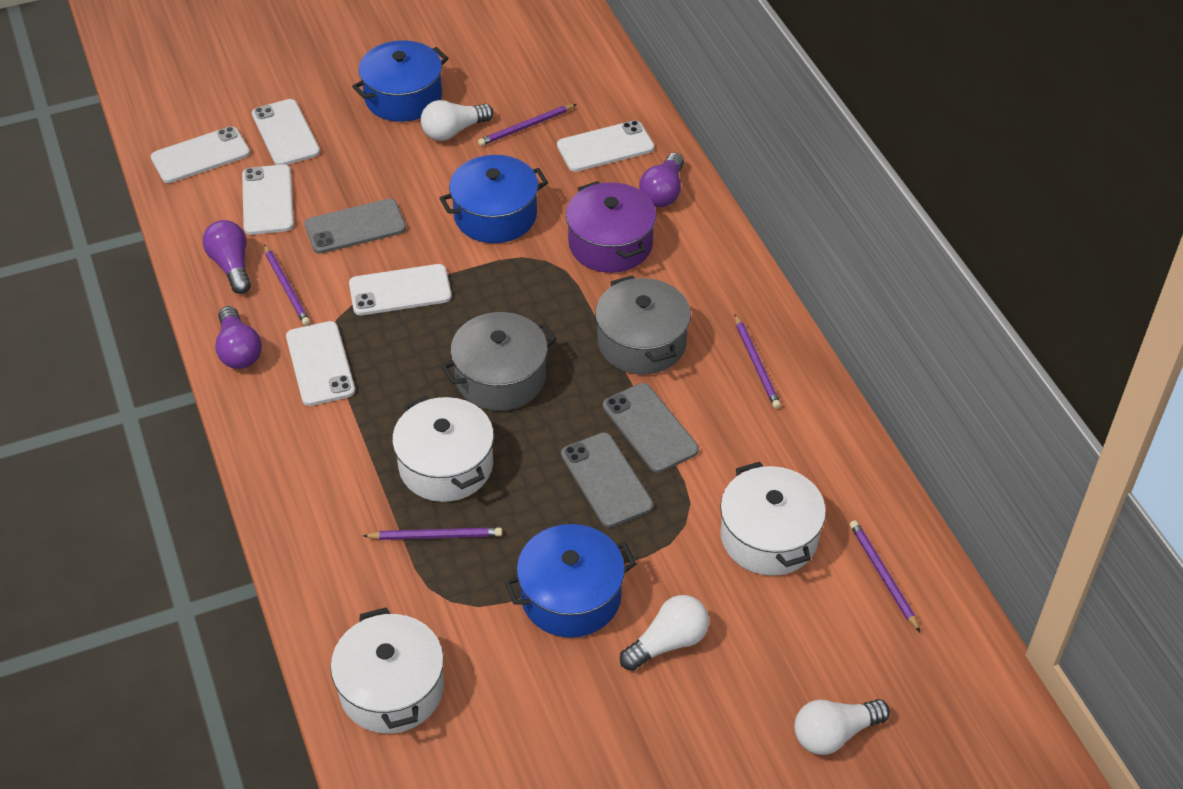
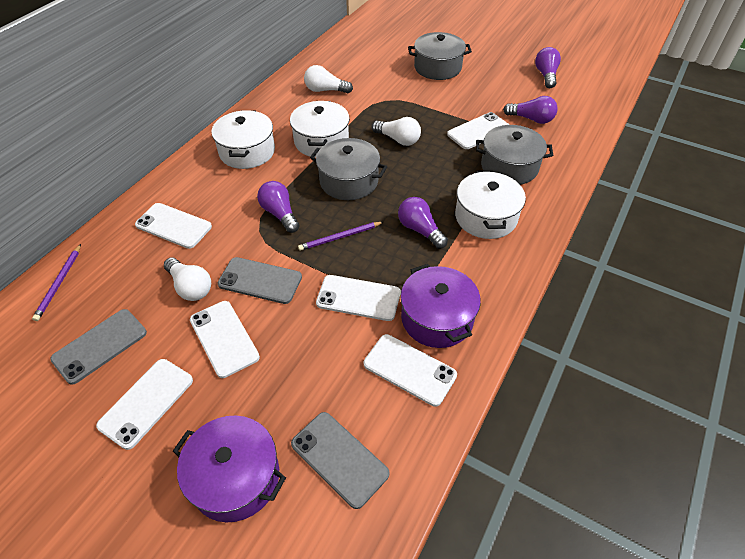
blue pot: [352,40,448,122] [440,155,548,243] [504,524,636,638] = 3 -> none = 0
grey pot: [441,312,557,411] [595,275,691,375] = 2 -> [310,138,387,200] [408,32,472,80] [476,125,553,185] = 3
purple light bulb: [203,220,251,294] [215,306,262,369] [639,153,684,207] = 3 -> [257,181,300,233] [398,197,448,249] [503,96,557,124] [535,47,561,88] = 4
purple pencil: [264,244,310,326] [363,527,502,540] [478,104,577,146] [735,314,781,409] [850,520,920,632] = 5 -> [32,244,81,321] [298,222,383,251] = 2
purple pot: [566,181,656,273] = 1 -> [173,416,286,522] [400,264,481,348] = 2

